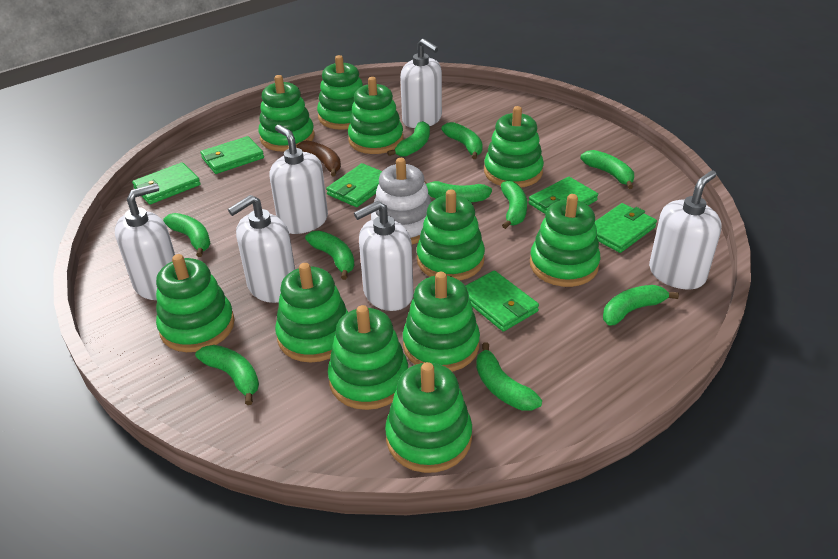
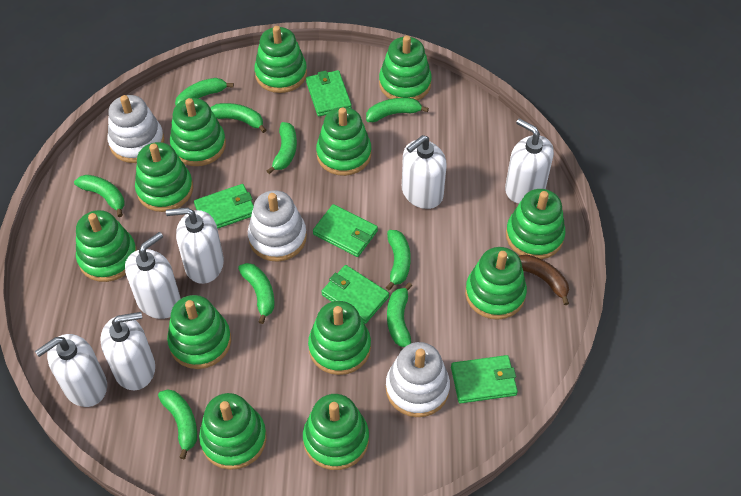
green banana: [163,213,211,257] [195,345,259,405] [305,231,355,280] [387,121,430,157] [424,181,492,203] [441,122,483,159] [476,342,542,411] [501,181,527,229] [580,150,634,189] [603,285,679,326] = 10 -> [74,175,124,217] [158,389,197,459] [175,78,234,105] [211,103,266,133] [238,263,275,324] [267,122,297,174] [366,98,429,122] [386,230,411,290] [387,283,412,347] = 9
green stacking toy: [156,254,235,352] [259,75,315,152] [275,263,348,362] [317,55,363,130] [328,305,408,410] [348,77,403,154] [385,362,472,473] [403,272,480,372] [417,189,485,281] [484,106,544,187] [530,194,600,287] = 11 -> [76,210,137,282] [135,142,193,212] [167,295,231,369] [170,98,226,166] [199,393,267,470] [254,26,307,93] [303,394,369,470] [308,301,371,375] [316,107,372,176] [379,36,432,101] [465,247,527,320] [506,189,566,259] = 12
green wallet: [132,162,201,204] [200,136,264,174] [326,163,382,207] [466,270,539,332] [529,177,598,214] [595,203,657,253] = 6 -> [194,184,254,229] [306,70,352,116] [313,204,378,257] [321,265,389,324] [451,355,518,404] = 5
white stacking toy: [371,158,432,244] = 1 -> [108,95,164,163] [248,190,307,262] [386,342,450,417] = 3

